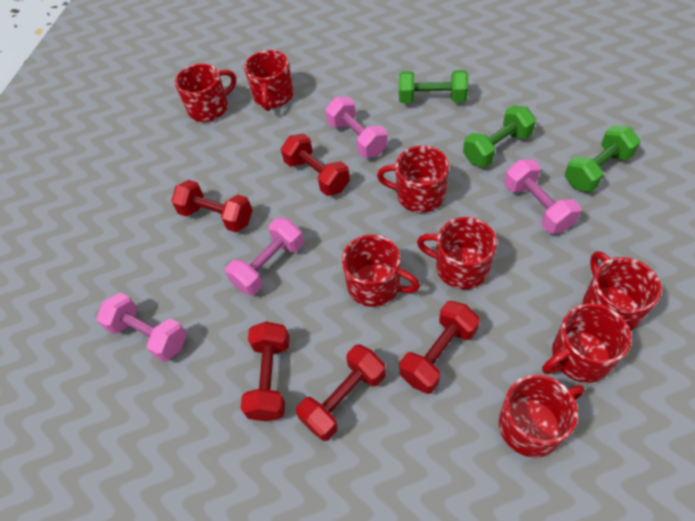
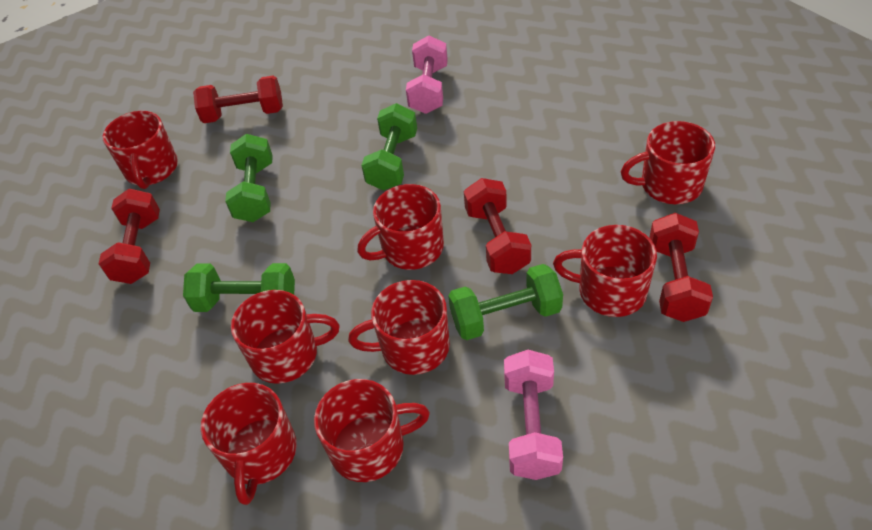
green dumbbell: [399,70,468,103] [463,106,536,167] [565,126,641,192] = 3 -> [183,263,295,312] [225,134,273,222] [361,103,417,191] [448,264,563,340] = 4
pink dumbbell: [97,293,187,362] [225,218,304,295] [325,97,387,158] [504,159,581,234] = 4 -> [406,35,448,114] [504,350,563,480] = 2
red dumbbell: [171,180,253,232] [241,322,290,422] [281,133,350,196] [296,345,386,441] [399,301,480,394] = 5 -> [99,189,160,284] [193,76,283,123] [464,178,531,274] [649,213,713,322] = 4

